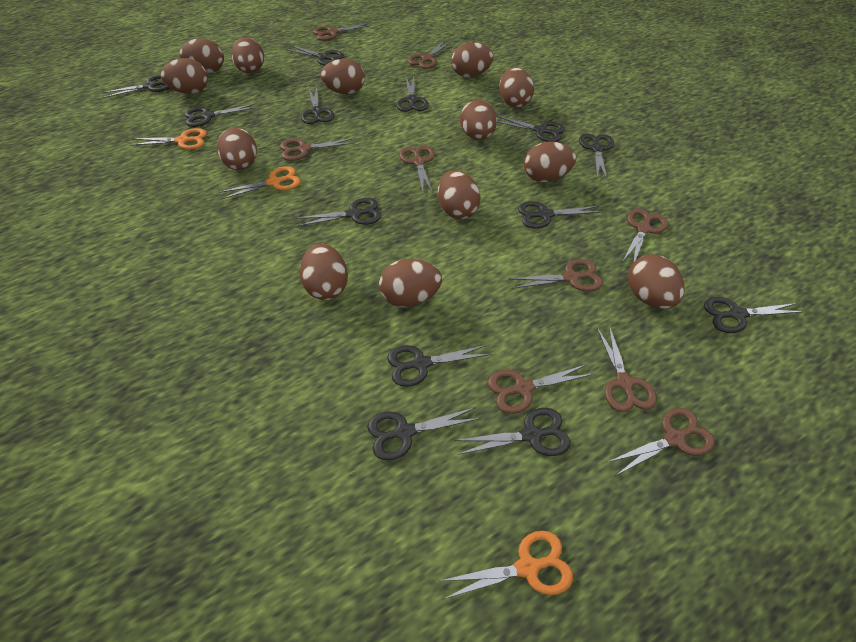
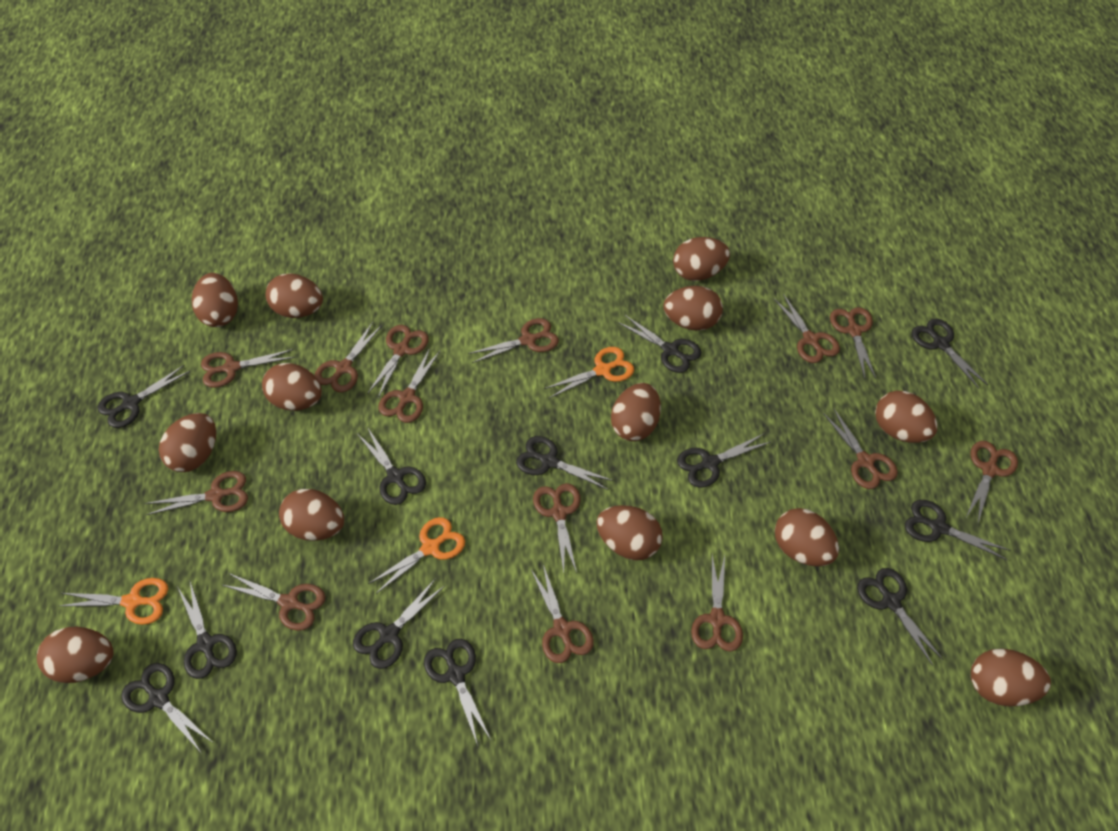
black scissors: [102,75,169,98] [184,104,256,127] [286,45,344,66] [296,198,381,226] [301,86,334,124] [367,407,481,461] [387,345,491,387] [396,76,429,112] [454,408,570,456] [496,116,565,142] [518,201,601,229] [579,133,614,180] [704,297,804,333] = 13 -> [97,365,190,428] [121,663,212,752] [177,581,237,679] [353,578,445,669] [358,427,426,505] [424,639,491,746] [516,436,614,490] [618,315,701,373] [677,434,771,487] [857,568,943,666] [905,500,1011,561] [912,319,988,388] = 12
brown scissors: [280,138,354,161] [313,23,371,41] [399,146,435,193] [408,40,451,69] [488,364,593,414] [510,259,603,292] [596,326,657,412] [608,408,715,475] [622,208,668,263] = 9 -> [145,471,248,515] [201,349,295,388] [222,573,325,631] [315,322,382,392] [367,325,429,398] [379,348,440,423] [468,318,559,363] [531,565,594,663] [533,483,580,573] [691,555,743,652] [773,294,840,363] [823,409,898,489] [830,307,876,378] [966,441,1018,523] = 14

